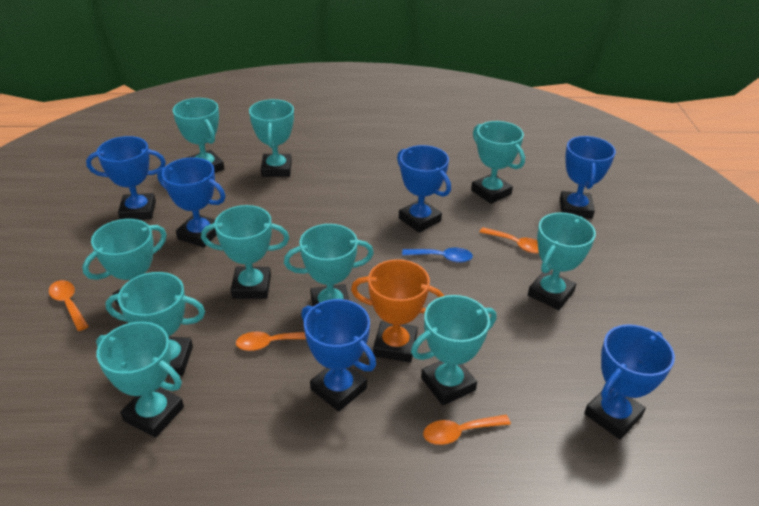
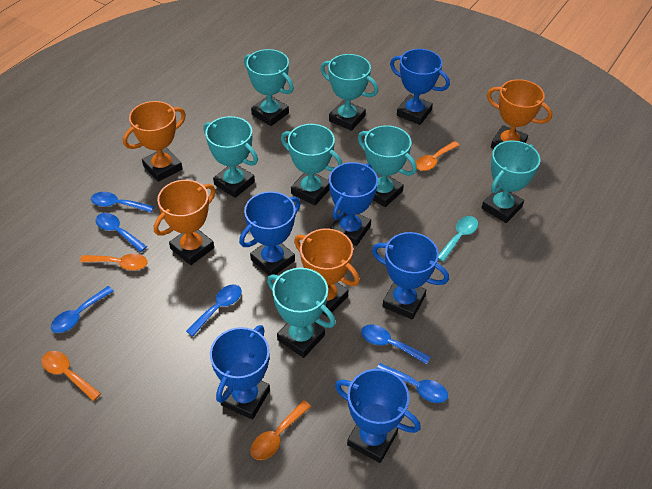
blue spoon: [402,248,473,263] = 1 -> [51,286,114,333] [91,192,154,213] [96,213,147,252] [186,284,242,336] [361,324,430,364] [376,363,448,403] = 6
orange trophy: [351,259,444,363] = 1 -> [123,101,186,182] [154,180,216,265] [294,228,360,317] [487,79,552,149] = 4
turquoise spoon: none = 0 -> [438,216,478,262] = 1
turquoise trophy: [82,219,167,305] [96,322,184,438] [105,272,205,376] [173,98,224,173] [201,205,289,299] [249,99,294,177] [284,224,374,306] [411,295,496,405] [471,121,525,204] [528,212,596,310] = 10 -> [203,116,258,198] [244,49,294,126] [267,268,336,358] [281,124,342,205] [321,54,378,131] [358,125,417,207] [482,140,540,223] = 7

